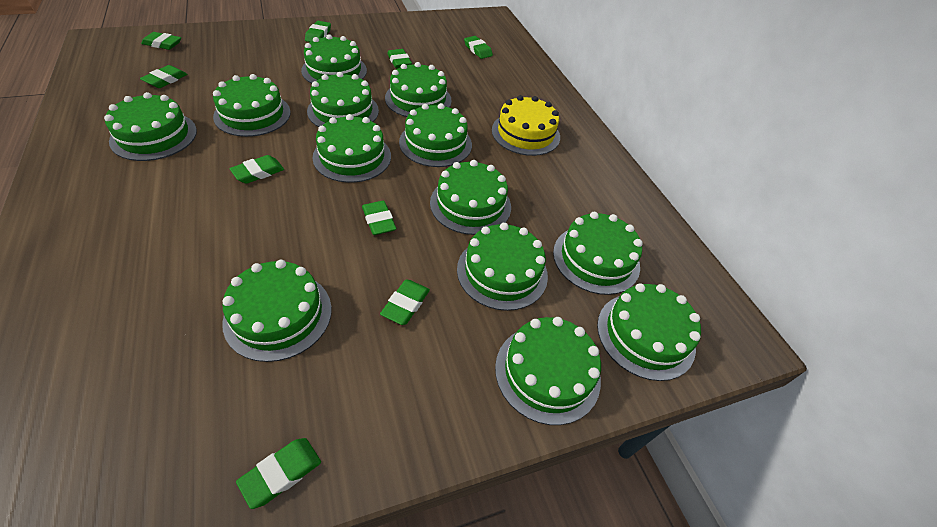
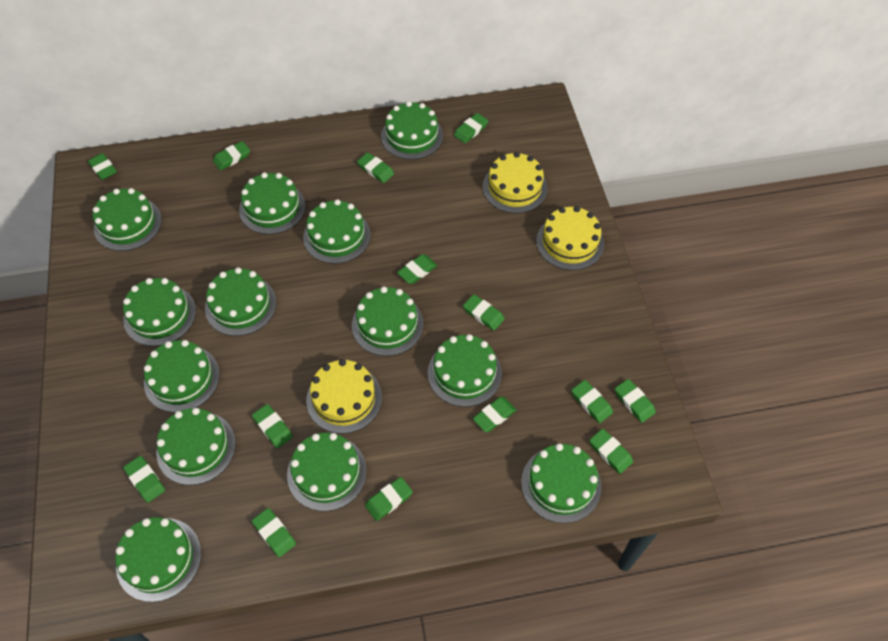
green eraser: [140,65,188,88] [141,32,181,50] [229,155,284,184] [236,438,321,509] [305,21,331,42] [362,201,396,235] [380,280,430,325] [387,49,412,68] [464,36,493,59] = 9 -> [88,153,117,180] [123,456,165,503] [213,141,250,170] [252,404,293,448] [252,508,296,557] [357,152,394,183] [365,477,413,521] [397,254,437,284] [454,113,488,143] [463,294,505,331] [473,397,516,432] [571,380,613,423] [589,429,633,474] [615,379,656,423] = 14
yellow cake: [492,95,560,156] = 1 -> [306,359,382,434] [483,152,547,213] [536,206,604,270] = 3

